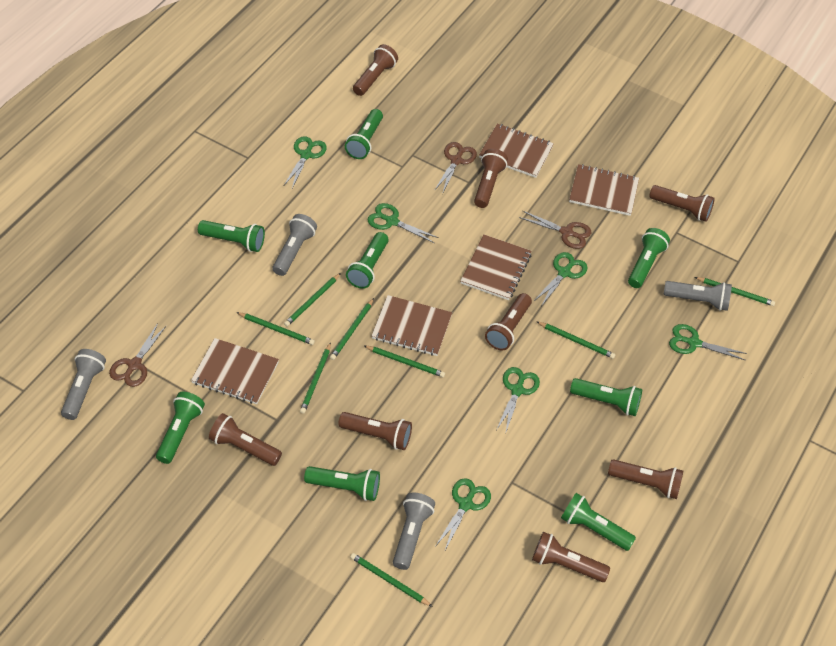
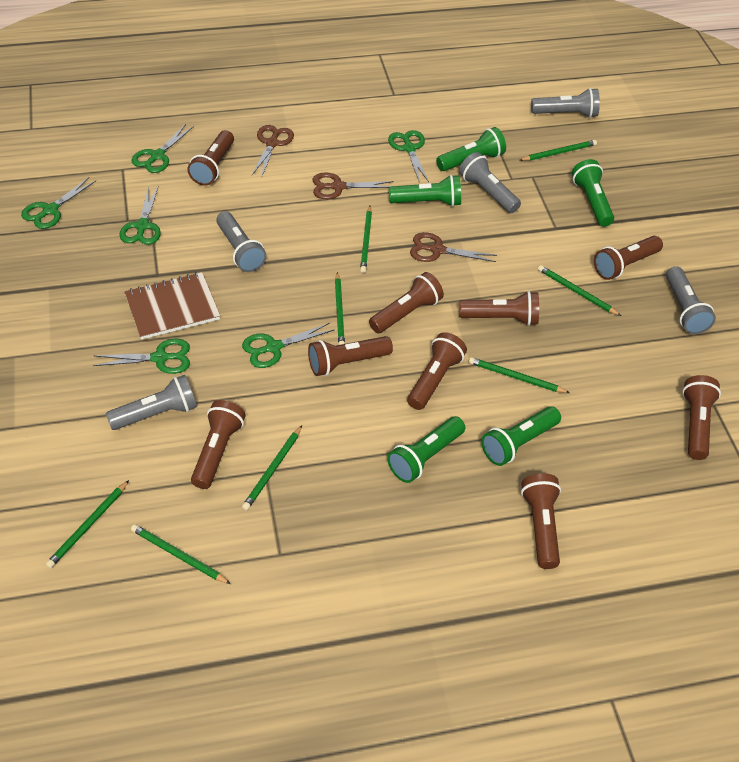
brown flashlight: [209,413,282,466] [338,412,412,450] [353,44,398,96] [474,149,508,208] [485,293,532,350] [532,532,610,582] [608,459,683,499] [649,185,715,222] = 8 -> [187,130,234,186] [191,400,246,489] [308,336,393,376] [369,272,444,333] [407,332,467,410] [459,291,539,326] [521,473,561,569] [594,236,663,280] [682,375,721,460] = 9
brown notebook: [191,338,279,404] [371,295,452,356] [460,234,532,300] [479,124,554,178] [569,164,639,216] = 5 -> [124,272,220,340] = 1
green flashlight: [156,392,205,464] [198,220,265,252] [304,466,380,501] [345,109,383,159] [346,232,389,289] [561,493,636,551] [570,378,642,416] [628,228,670,288] = 8 -> [387,416,465,483] [389,175,461,207] [436,127,506,171] [481,406,561,466] [572,159,614,227] = 5
grey flashlight: [61,349,106,420] [272,214,317,276] [393,493,435,570] [664,281,732,311] = 4 -> [106,375,197,430] [216,211,267,272] [459,152,521,213] [531,88,600,118] [666,266,716,334] = 5

